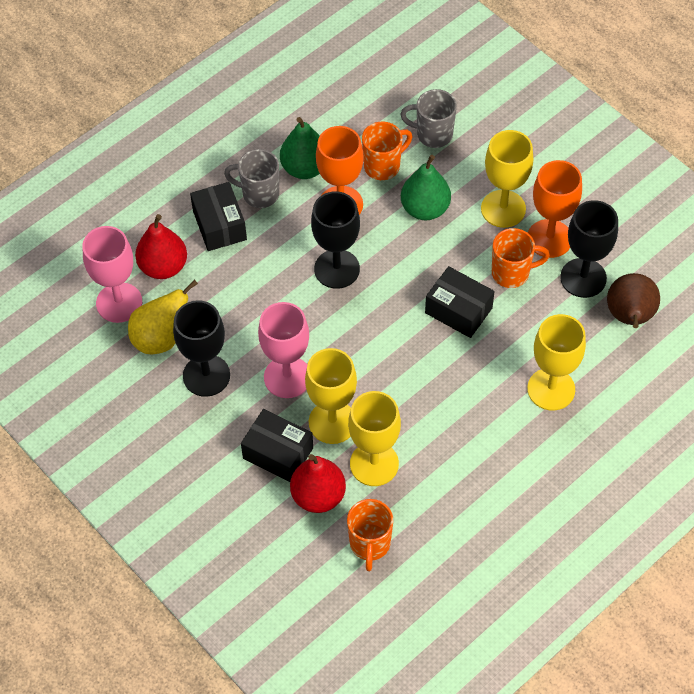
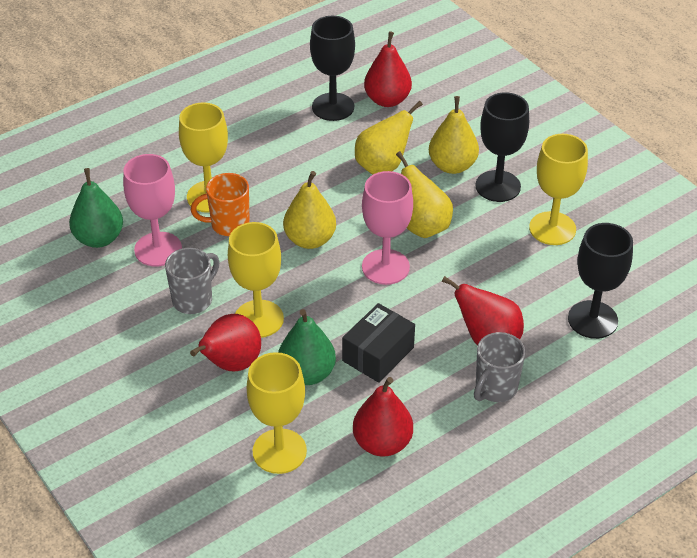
black box: [190,182,247,251] [241,409,313,482] [425,266,495,338] = 3 -> [342,303,415,383] = 1
brown pear: [607,273,660,328] = 1 -> none = 0
orange goblet: [316,126,364,215] [528,160,582,258] = 2 -> none = 0
orange mug: [347,499,393,571] [362,122,412,180] [492,228,550,288] = 3 -> [191,173,250,236] = 1
red pear: [135,214,187,279] [290,454,346,513] = 2 -> [190,314,261,371] [353,377,413,457] [364,31,412,107] [442,276,524,346] = 4
yellow pear: [128,279,198,354] = 1 -> [283,171,336,249] [355,101,423,174] [396,151,453,238] [429,96,479,174] = 4

